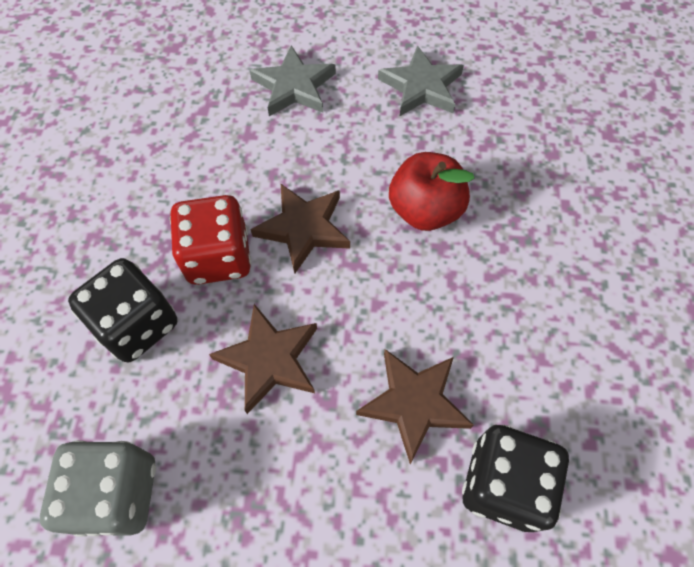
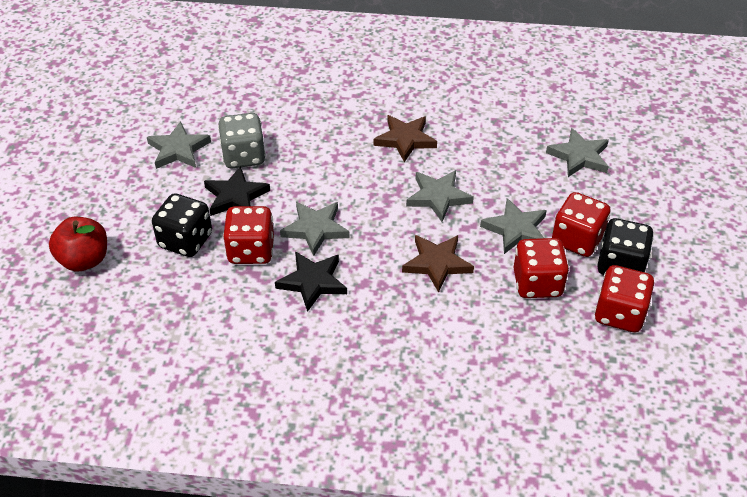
black star: none = 0 -> [204,166,270,216] [275,251,347,312] = 2
brown star: [209,304,317,414] [251,184,350,273] [356,349,474,464] = 3 -> [374,115,437,162] [402,235,474,293] = 2
grey star: [250,46,336,116] [378,46,464,116] = 2 -> [147,121,211,169] [280,202,350,256] [406,170,474,222] [480,198,547,254] [546,128,609,177] = 5
red dice: [170,195,251,285] = 1 -> [223,206,274,264] [513,238,569,298] [552,192,610,257] [594,265,654,332] = 4

